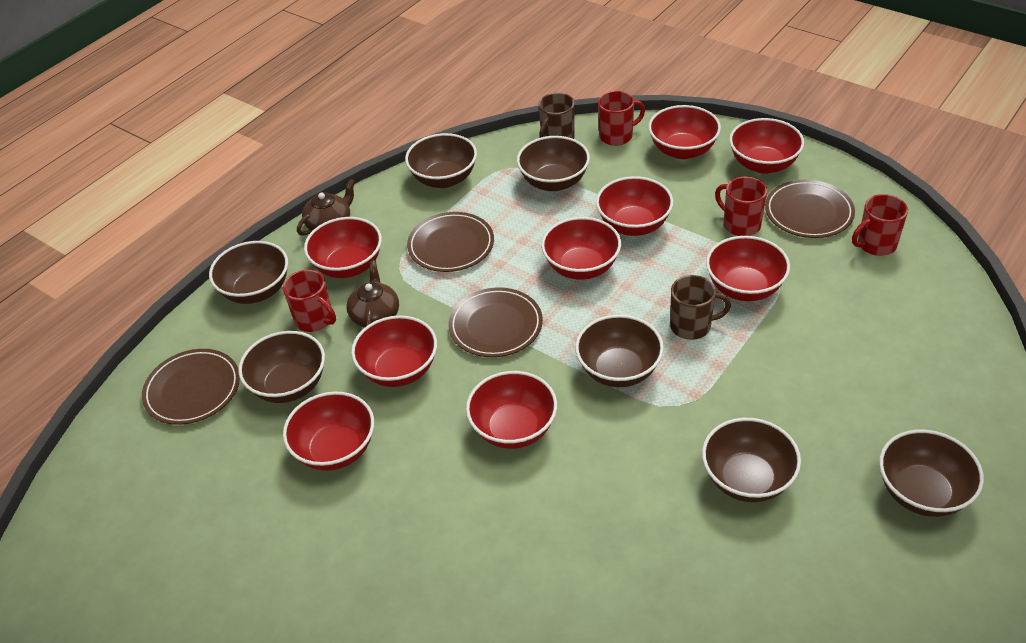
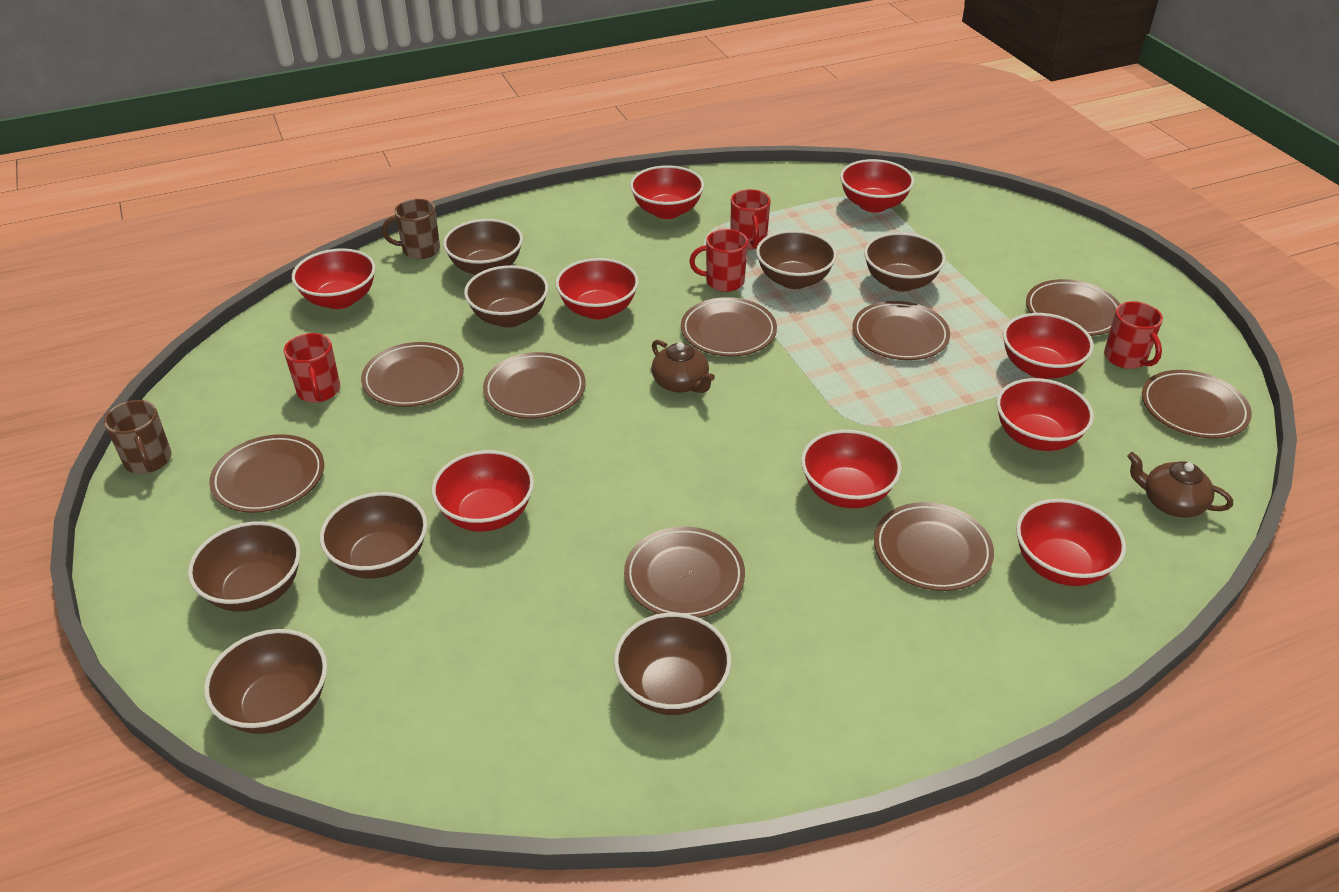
brown bowl: [209,241,288,304] [238,331,325,403] [405,133,477,188] [517,136,590,191] [575,315,664,387] [702,418,801,502] [879,430,984,517] = 7 -> [188,521,301,612] [204,629,327,734] [320,492,427,579] [443,219,523,275] [464,265,548,328] [614,613,731,715] [756,230,837,289] [864,232,946,292] = 8
brown plate: [142,349,240,425] [407,212,494,272] [449,287,543,357] [765,180,855,238] = 4 -> [209,434,324,513] [361,342,464,407] [483,352,586,419] [624,526,745,618] [681,297,777,356] [853,301,950,360] [874,502,994,591] [1026,279,1120,336] [1142,370,1252,439] = 9

